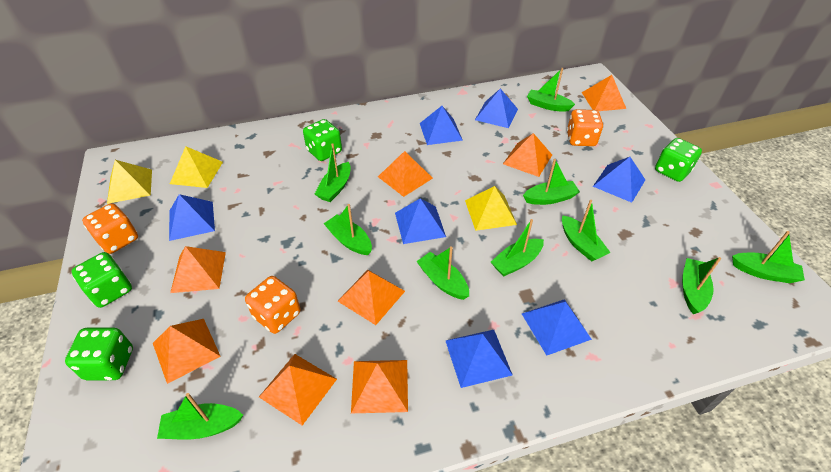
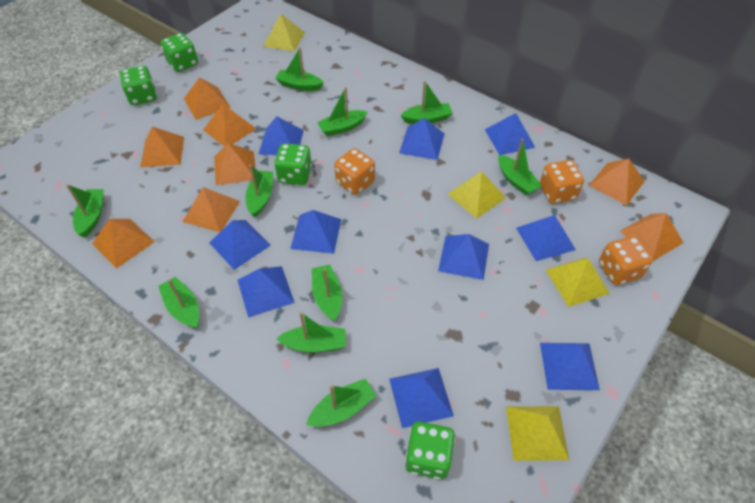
blue pyramid: [169,194,215,241] [395,198,446,244] [420,106,463,145] [445,330,512,388] [475,88,518,128] [522,299,592,356] [593,157,645,203] = 7 -> [210,220,271,270] [238,266,295,318] [258,117,304,155] [290,210,341,254] [389,368,454,428] [399,118,444,160] [438,234,489,280] [485,113,535,155] [516,215,576,261] [540,343,600,390] = 10
yellow pyramid: [107,160,152,204] [170,146,223,188] [465,186,517,231] = 3 -> [264,13,305,51] [448,171,506,218] [506,406,569,461] [546,258,610,307] = 4

